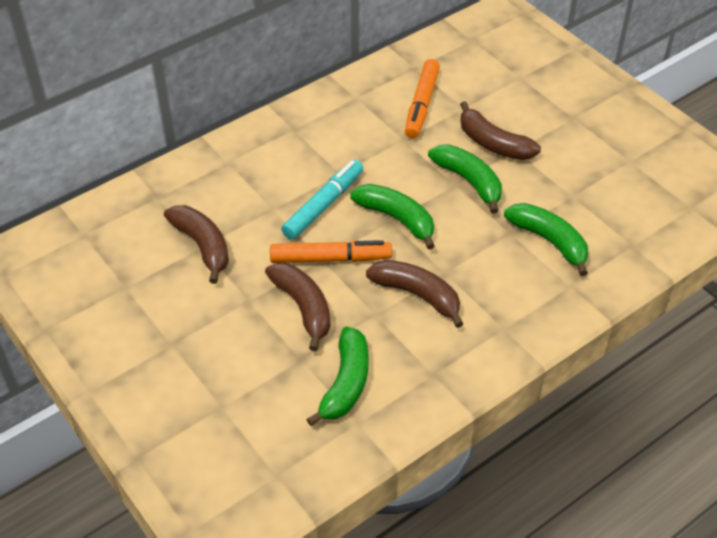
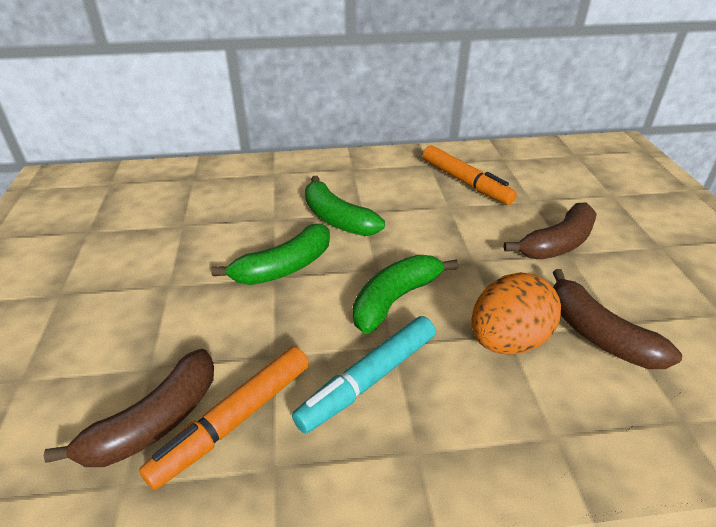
brown banana: [164,205,229,284] [265,263,331,351] [366,260,463,328] [460,101,541,160] = 4 -> [43,349,214,467] [504,202,597,259] [552,269,682,369] = 3
green banana: [306,327,369,426] [350,184,435,250] [428,144,502,214] [504,203,588,276] = 4 -> [211,224,330,285] [305,176,385,236] [353,255,458,334] = 3
orange egg: none = 0 -> [471,272,561,355] = 1

